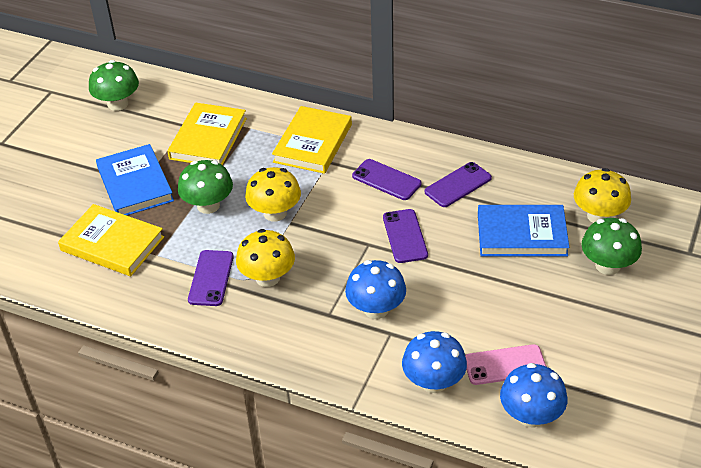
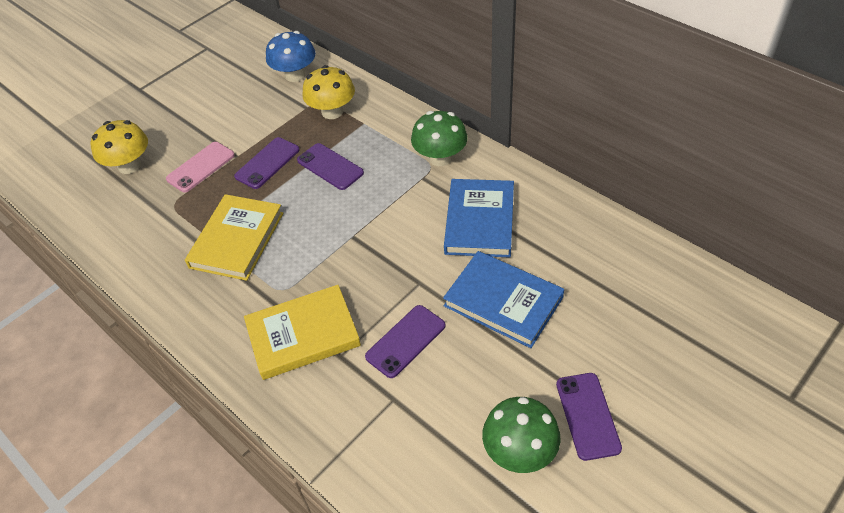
blue mushroom: [345,260,406,319] [402,331,467,393] [500,363,567,427] = 3 -> [266,31,316,82] = 1
green mushroom: [89,60,139,111] [178,160,233,214] [581,218,642,275] = 3 -> [411,111,468,166] [482,397,561,473] = 2
yellow book: [58,204,164,276] [167,103,247,165] [272,106,352,174] = 3 -> [185,194,283,281] [244,285,361,380] = 2
yellow mushroom: [236,229,295,287] [245,167,301,221] [574,168,631,223] = 3 -> [91,120,148,174] [302,65,355,119] = 2

